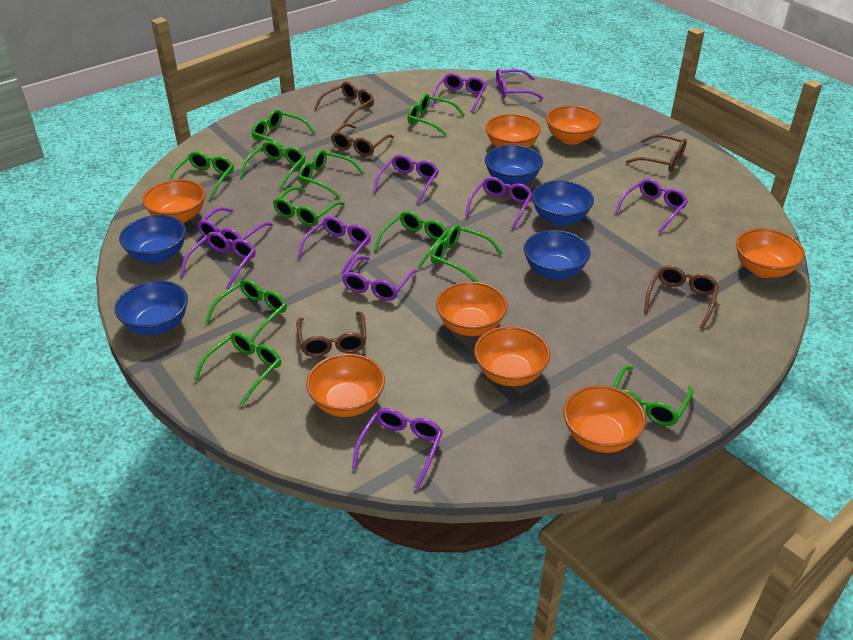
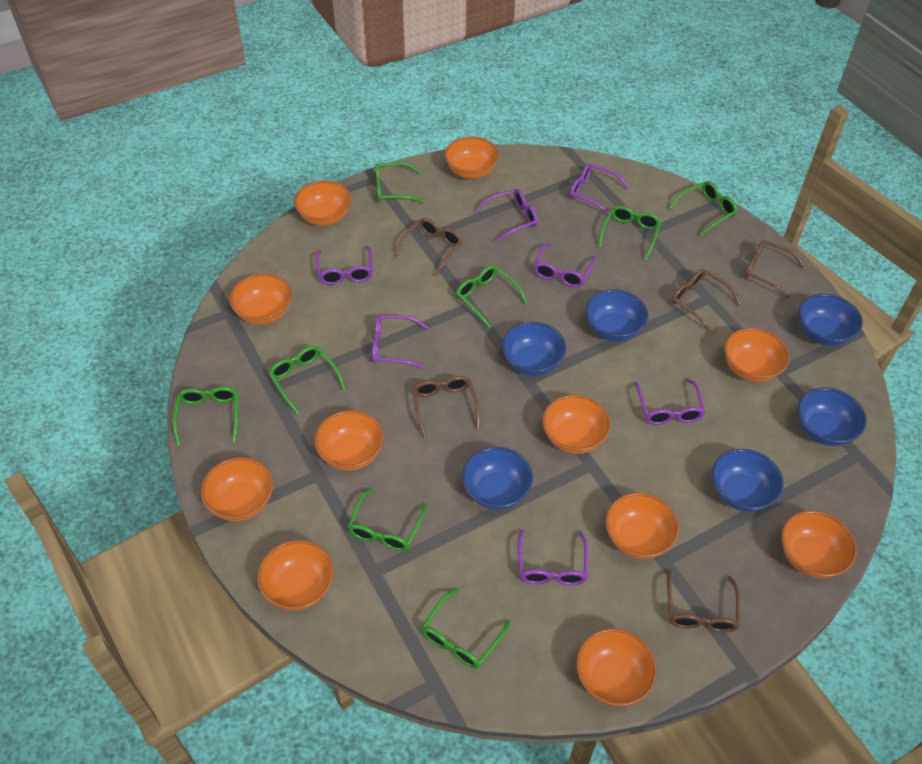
blue bowl: [115,280,188,335] [119,215,186,263] [485,145,543,185] [524,230,591,280] [532,180,594,226] = 5 -> [462,447,533,510] [502,322,566,376] [585,289,648,341] [712,449,784,512] [798,388,867,446] [799,294,863,346] = 6
green glasses: [169,151,234,199] [194,332,281,406] [205,279,287,342] [240,141,305,189] [252,109,316,149] [273,186,345,226] [298,150,364,198] [374,211,448,268] [408,94,465,136] [431,225,503,282] [613,366,693,426] = 11 -> [173,387,238,446] [269,346,345,414] [348,488,427,551] [375,162,424,203] [421,588,511,669] [456,265,527,328] [598,206,661,260] [669,181,737,236] = 8
orange bowl: [142,179,205,223] [306,354,385,417] [436,281,508,336] [474,326,550,386] [485,114,541,147] [546,106,601,145] [563,385,646,453] [736,228,805,278] = 8 -> [201,457,273,521] [230,273,292,325] [257,540,334,611] [294,180,351,226] [314,410,384,471] [445,136,499,179] [542,395,611,454] [576,628,657,706] [605,492,679,559] [724,328,790,382] [781,510,857,578] = 11
purple glasses: [180,232,256,290] [197,207,273,247] [297,216,371,274] [342,256,417,301] [352,408,443,490] [373,154,439,204] [431,73,486,113] [465,177,532,229] [496,69,544,99] [615,179,688,233] = 10 -> [315,246,373,285] [372,315,428,369] [475,189,538,242] [518,529,588,585] [533,243,596,287] [570,163,629,214] [635,378,705,425] = 7

